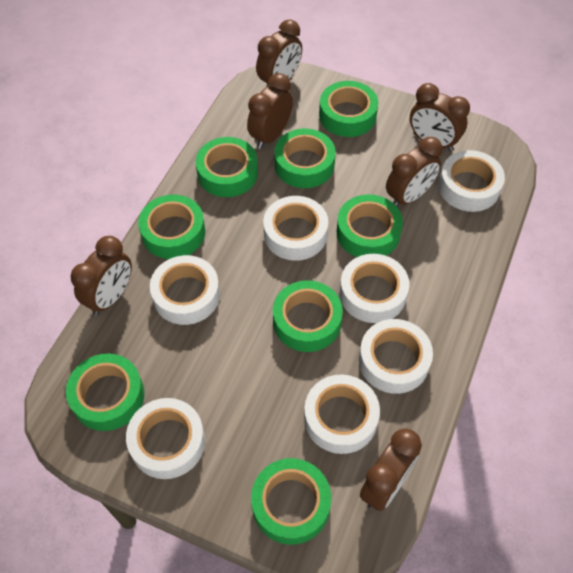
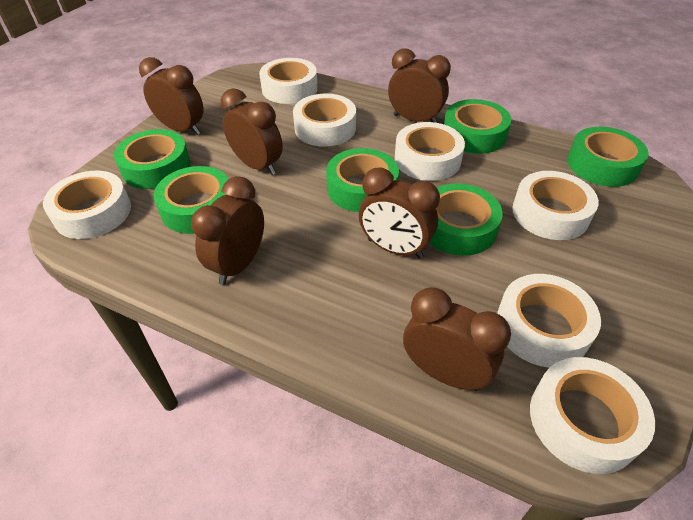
green tape: [66,353,145,431] [138,195,205,259] [196,137,258,197] [251,458,331,545] [273,280,343,352] [274,129,336,188] [319,81,378,137] [337,194,403,257] = 8 -> [114,129,191,189] [154,166,228,234] [326,148,399,212] [430,183,503,256] [444,99,512,154] [567,127,648,187] = 6

